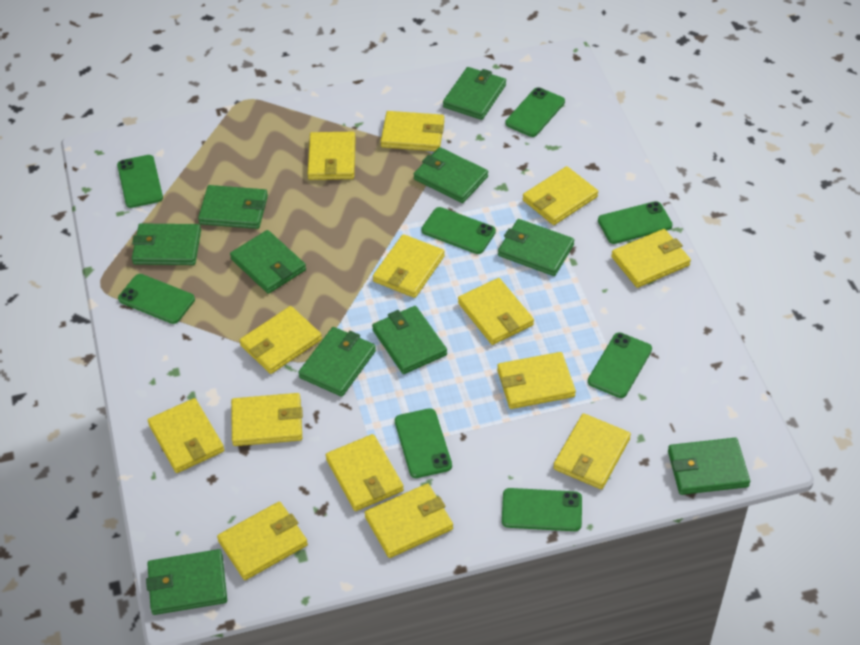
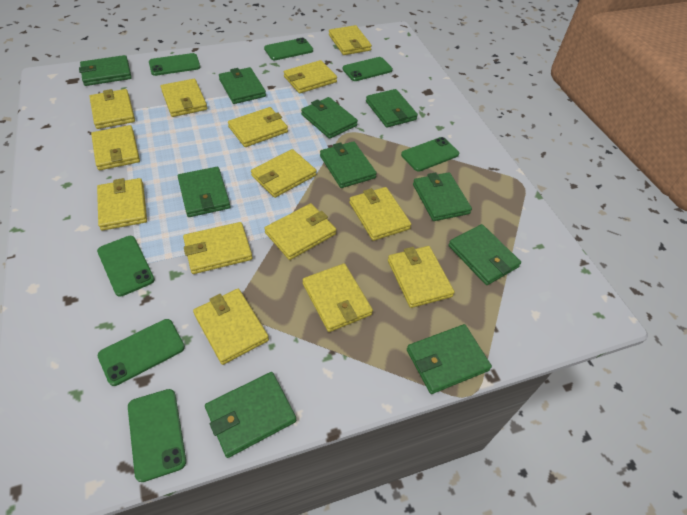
green phone: [117,155,163,208] [118,274,195,324] [395,408,452,478] [421,207,496,254] [502,488,582,531] [505,87,565,137] [588,332,652,398] [598,201,673,244] = 8 -> [97,236,155,297] [97,319,185,386] [128,389,186,482] [149,53,200,76] [264,38,313,60] [342,57,393,81] [401,137,459,172] = 7

